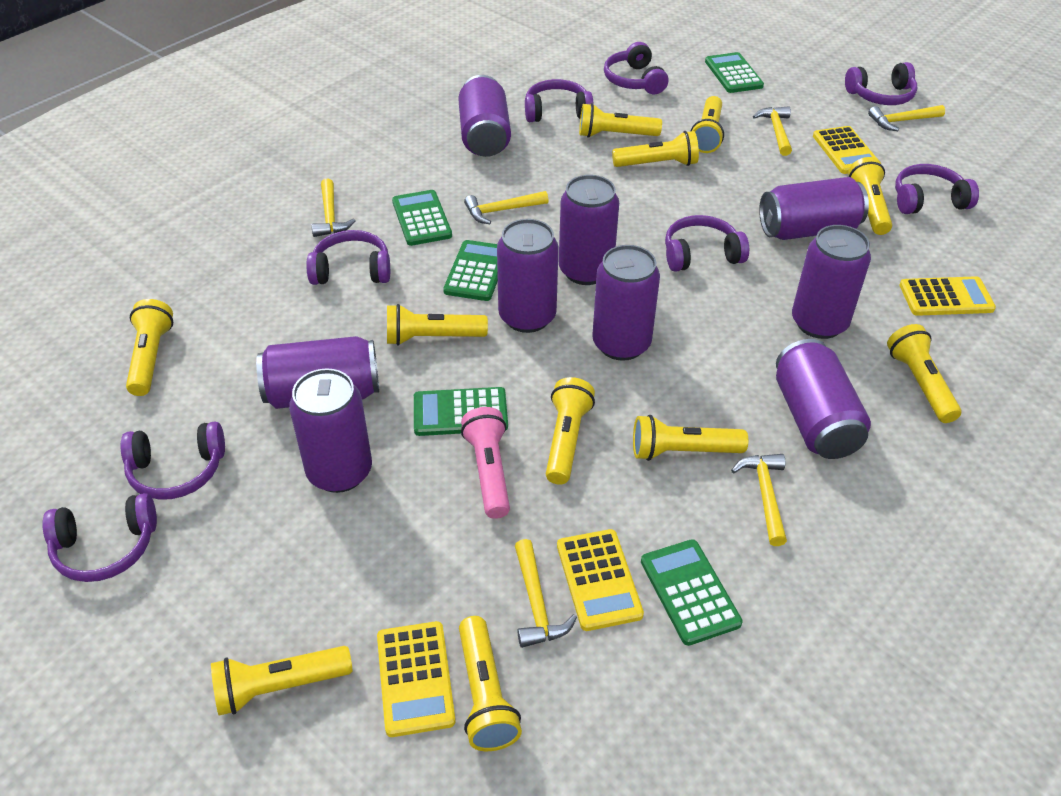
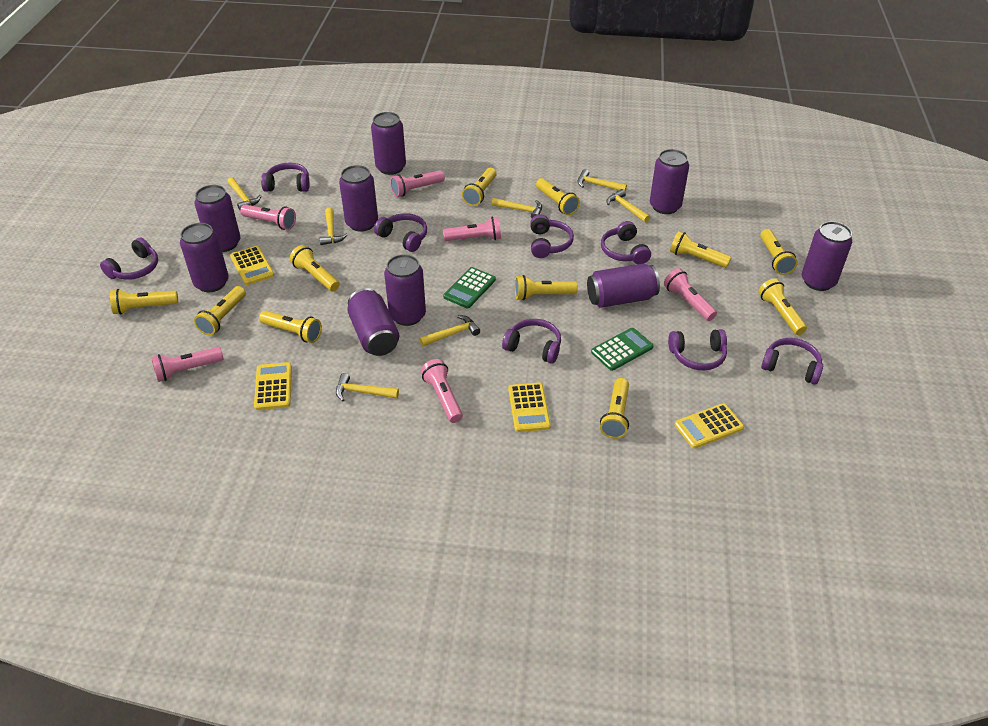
green calculator: [392,190,452,246] [414,387,508,436] [443,240,498,301] [641,539,743,646] [705,52,764,93] = 5 -> [443,267,496,308] [591,328,654,371] = 2
pink flashlight: [461,407,510,519] = 1 -> [151,347,224,382] [240,204,296,230] [390,170,445,197] [421,359,463,423] [443,217,501,241] [664,268,717,321] = 6
yellow hammer: [311,178,355,237] [464,191,549,224] [515,539,577,648] [731,454,787,546] [753,106,792,156] [868,105,945,131] = 6 -> [227,177,261,210] [320,208,347,245] [336,373,399,401] [419,315,480,346] [492,198,542,218] [578,169,627,191] [606,189,650,223] = 7

